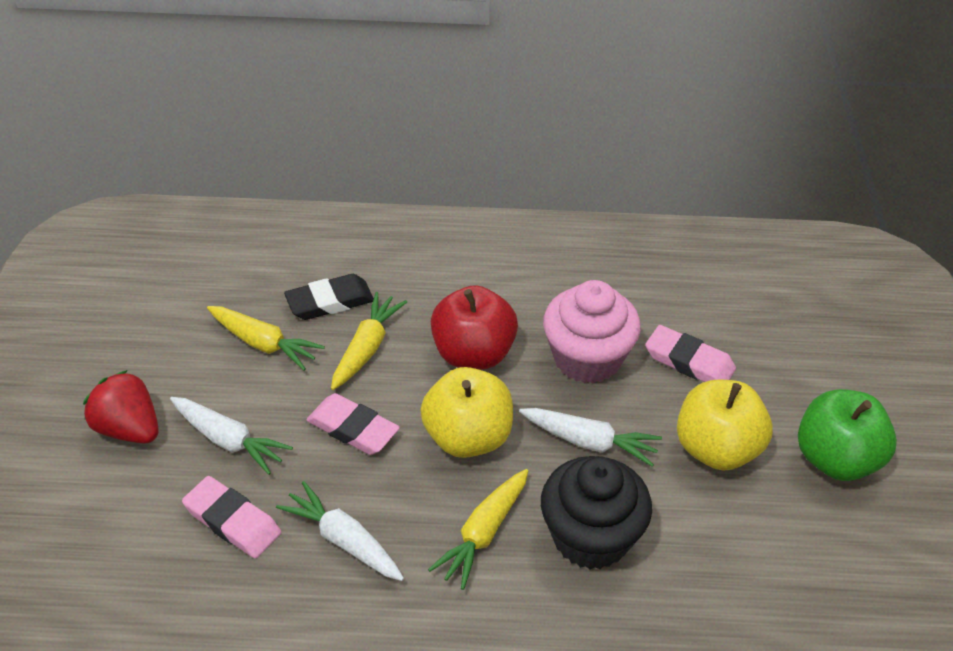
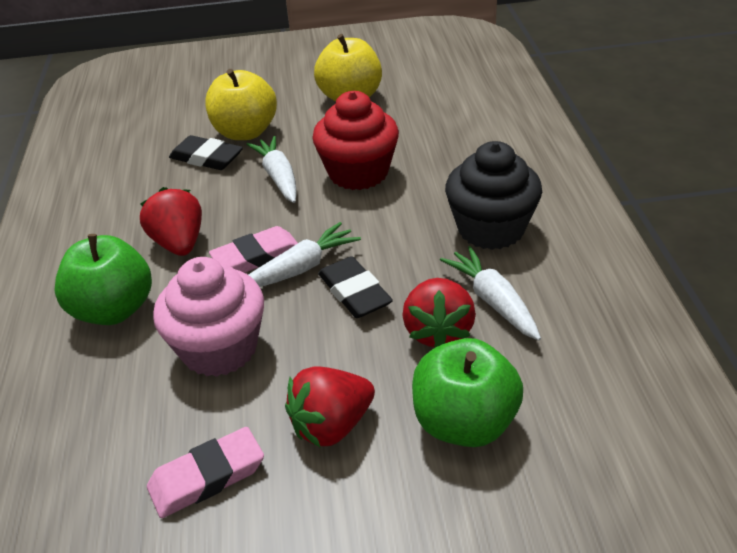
black eraser: [284,274,374,320] = 1 -> [169,135,243,170] [318,256,393,318] = 2
green apple: [798,389,897,481] = 1 -> [54,234,152,325] [412,338,523,447] = 2
pink eraser: [182,476,281,559] [306,393,400,455] [645,325,736,382] = 3 -> [147,427,264,518] [209,226,298,273] = 2
red apple: [431,285,518,370] = 1 -> none = 0
red cupcake: none = 0 -> [313,91,399,190] = 1
red strawberry: [83,370,159,444] = 1 -> [140,187,202,256] [285,366,375,448] [403,278,476,348] = 3
yellow carrot: [207,306,325,370] [331,292,407,390] [428,469,528,590] = 3 -> none = 0

